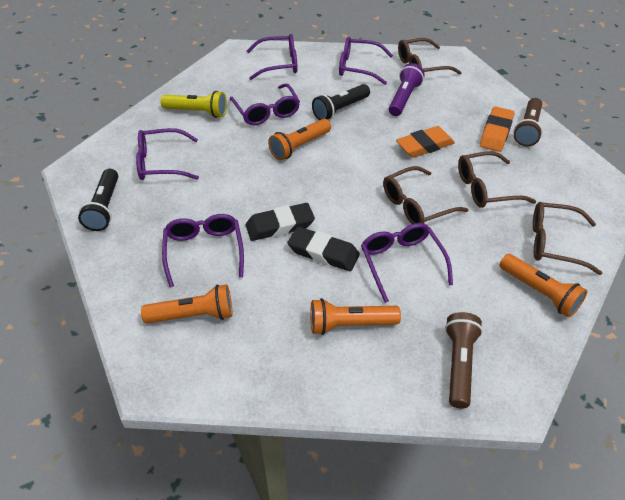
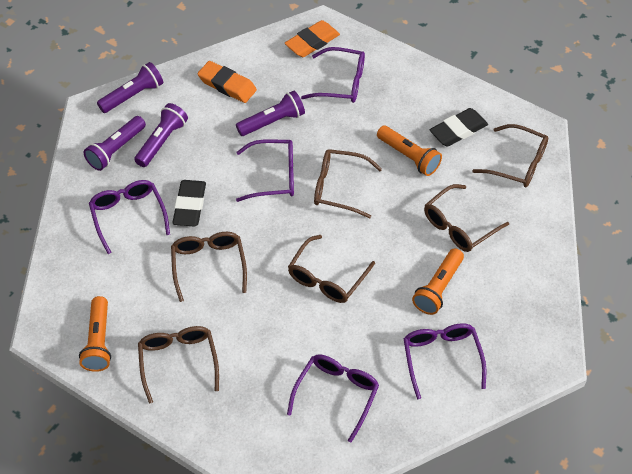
black flashlight: [78,168,118,231] [312,84,370,120] = 2 -> none = 0
brown flashlight: [445,312,483,409] [514,98,543,146] = 2 -> none = 0
brown glasses: [383,166,469,224] [398,38,462,75] [458,151,537,208] [533,202,602,275] = 4 -> [138,326,219,404] [171,232,247,302] [288,235,375,303] [314,149,382,218] [424,184,509,252] [472,124,548,187] = 6
orange flashlight: [141,284,232,323] [268,119,331,160] [310,298,401,335] [500,254,587,318] = 4 -> [79,296,111,372] [377,126,442,176] [412,248,464,315] = 3
purple flashlight: [389,63,425,116] = 1 -> [84,116,146,171] [97,62,163,113] [134,103,188,167] [236,91,305,136] = 4
purple glasses: [136,128,199,180] [162,214,244,287] [230,83,300,125] [247,34,297,80] [339,37,393,85] [361,223,453,303] = 6 -> [89,180,170,254] [236,139,294,202] [287,354,379,442] [301,47,365,103] [404,323,486,399] = 5
yellow flashlight: [161,91,227,118] = 1 -> none = 0

